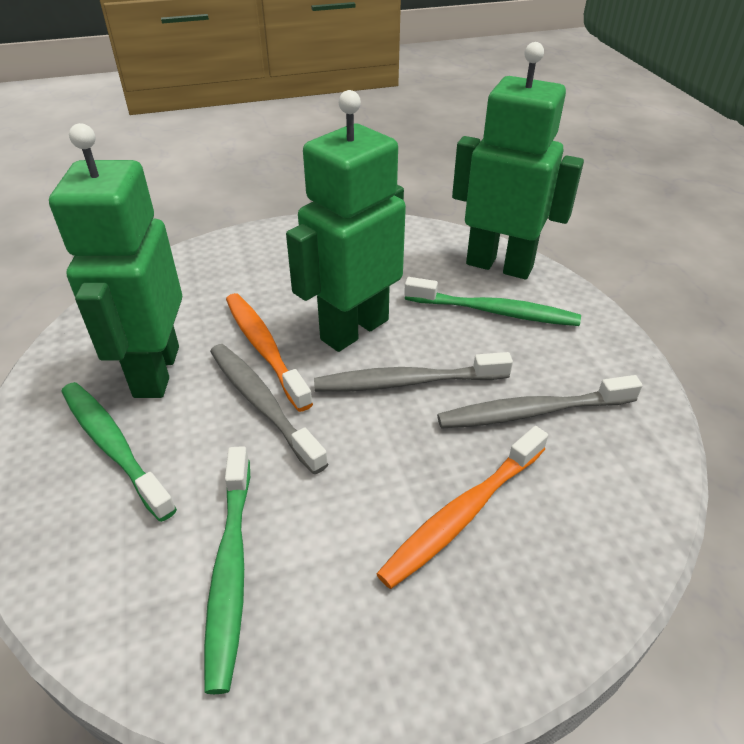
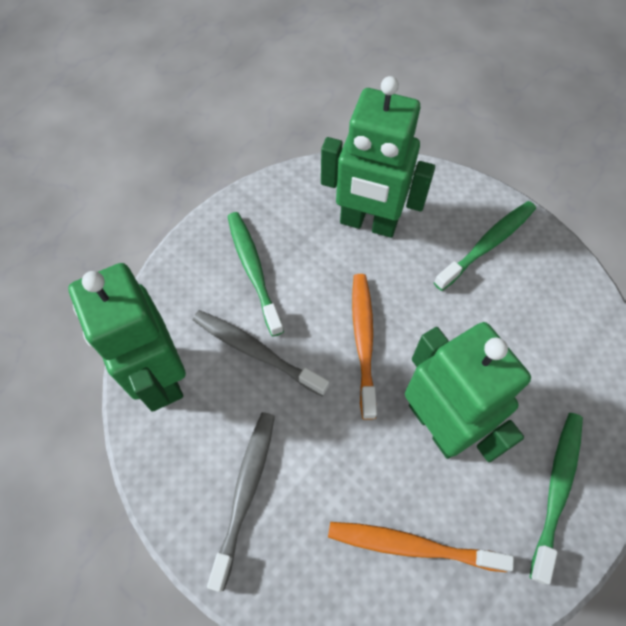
grey toothbrush: [210,344,328,474] [314,352,513,392] [437,375,643,429] = 3 -> [193,310,329,396] [207,412,275,592] = 2

